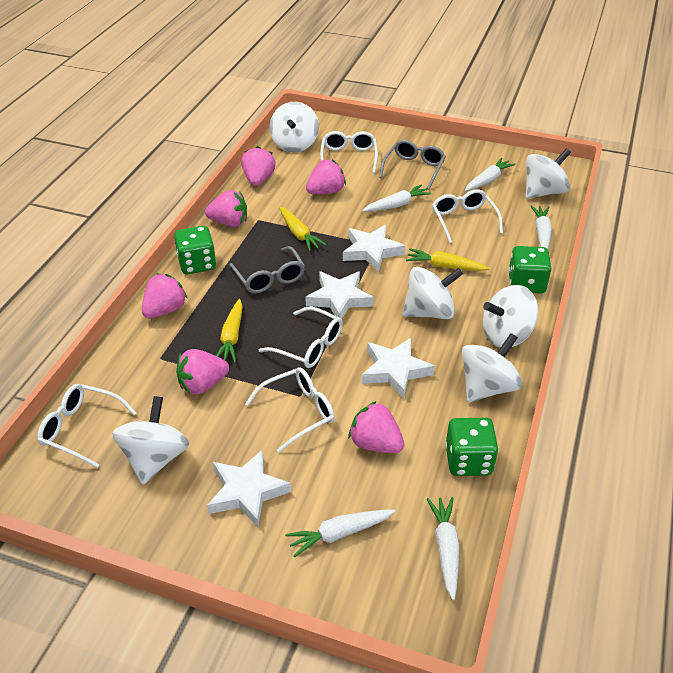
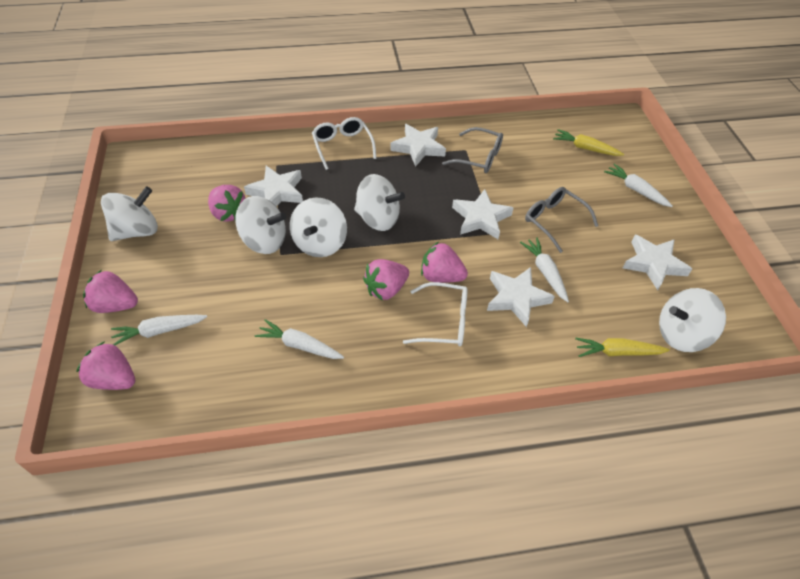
green dice: [174,226,216,274] [445,418,498,476] [508,246,552,293] = 3 -> none = 0
pink strawberry: [142,273,188,318] [176,349,229,394] [205,190,247,227] [241,146,276,186] [306,159,346,194] [349,401,405,453] = 6 -> [77,341,135,390] [83,270,138,313] [208,185,245,222] [363,259,409,301] [421,242,468,283] = 5
white carrot: [285,509,396,557] [362,185,431,212] [427,497,460,601] [465,158,516,191] [531,205,552,249] = 5 -> [111,315,207,345] [255,319,344,359] [520,237,569,302] [604,164,673,207] = 4
white glasses: [37,384,136,468] [245,367,335,453] [259,307,343,368] [320,131,378,173] [432,189,503,243] = 5 -> [312,117,377,170] [403,282,468,347] = 2
white spinning top: [112,396,189,485] [270,102,319,152] [402,267,463,319] [462,333,522,402] [483,285,539,348] [525,148,571,199] = 6 -> [101,186,158,241] [235,196,286,254] [290,197,347,257] [354,174,405,231] [659,288,726,352] = 5
white star: [207,449,291,527] [305,271,373,318] [343,225,405,272] [361,338,435,399] = 4 -> [244,166,303,206] [390,124,446,167] [452,189,513,239] [487,267,555,327] [623,235,692,290] = 5
yellow carrot: [216,299,243,363] [279,207,327,251] [406,248,490,271] = 3 -> [553,129,624,156] [575,338,670,357] = 2

